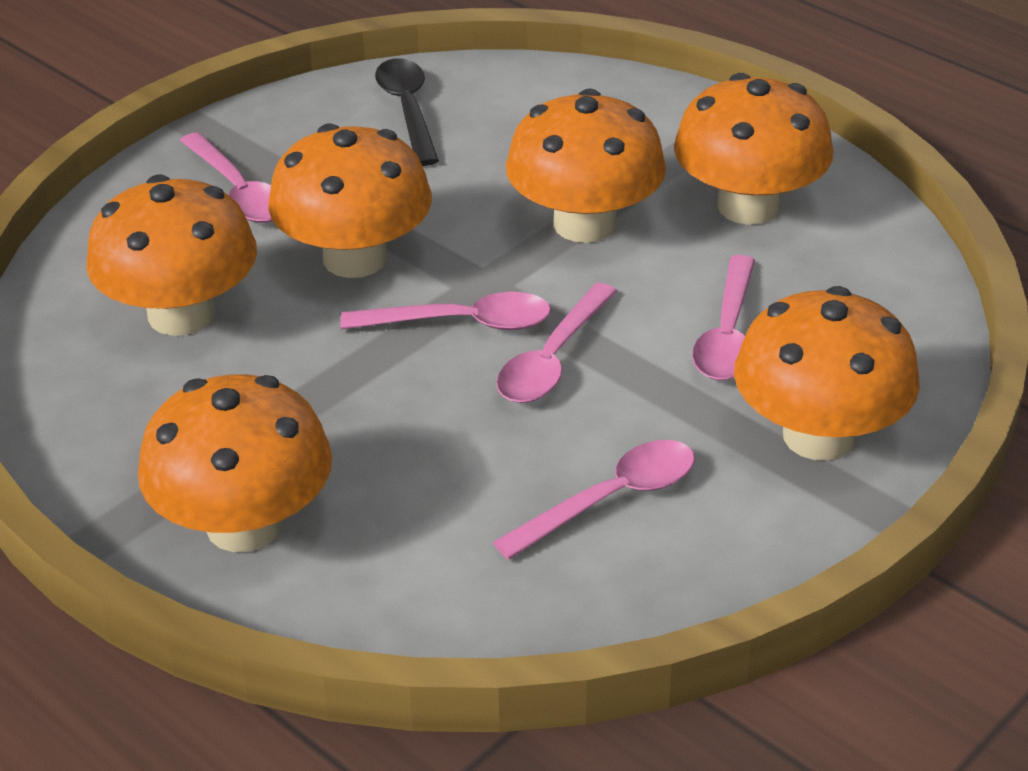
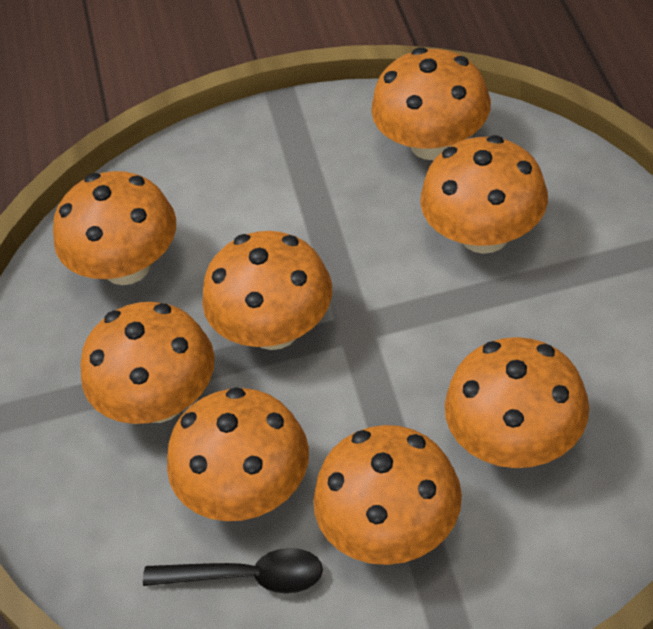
orange mushroom: [87,175,257,336] [138,374,332,552] [268,123,432,278] [506,89,666,243] [674,73,833,225] [734,286,920,460] = 6 -> [53,171,176,285] [80,302,215,424] [167,387,309,521] [202,231,332,350] [313,425,462,565] [371,47,491,160] [420,135,548,254] [445,337,589,468] = 8
pink spoon: [180,132,272,223] [340,292,551,330] [493,440,695,560] [496,283,617,403] [692,255,755,380] = 5 -> none = 0

